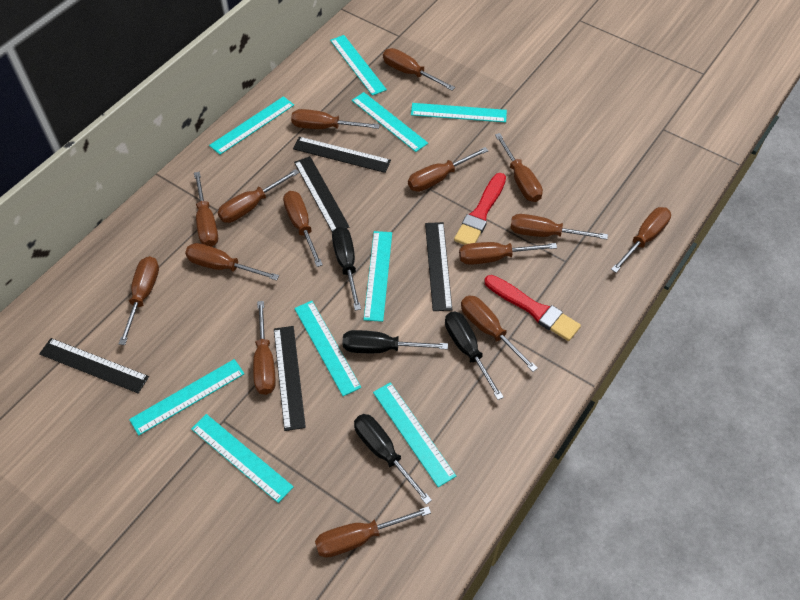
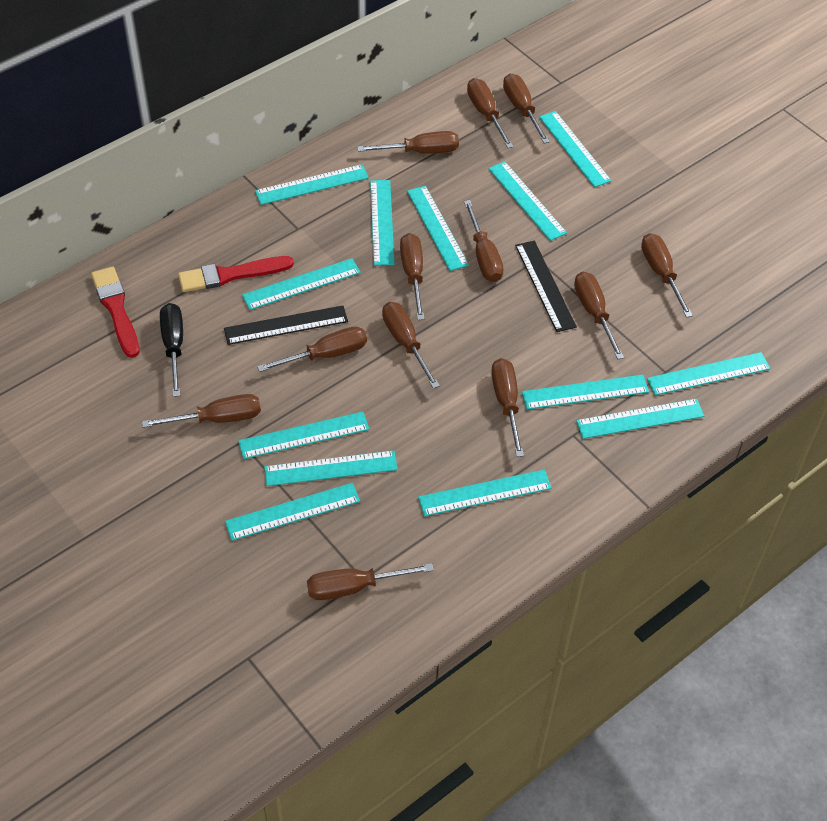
black ruler: [39,338,149,393] [274,326,306,431] [293,137,391,173] [294,156,349,232] [425,222,452,311] = 5 -> [224,305,348,345] [515,241,577,332] = 2
black screwdriver: [332,227,361,311] [342,330,448,353] [354,414,432,505] [445,312,504,400] = 4 -> [160,303,183,397] = 1
brown screwdriver: [119,256,159,345] [185,243,279,281] [194,172,218,247] [218,169,299,223] [253,301,276,395] [283,191,323,267] [291,109,380,129] [315,506,431,558] [383,48,455,91] [408,147,489,192] [459,242,557,265] [461,296,538,372] [495,133,543,202] [510,214,608,239] [611,207,671,273] = 15 -> [142,394,261,428] [257,326,367,372] [307,563,434,600] [357,131,459,153] [382,302,440,389] [400,233,425,320] [464,200,504,282] [467,78,514,148] [491,358,524,457] [503,74,550,144] [574,272,624,360] [641,233,693,318] = 12
turquoise ruler: [129,359,244,436] [191,414,294,503] [209,96,294,155] [294,301,361,396] [330,35,387,96] [352,92,428,152] [363,231,392,322] [373,382,456,487] [411,103,507,123] = 9 -> [225,483,360,541] [238,412,369,459] [242,258,361,310] [255,164,369,205] [264,450,398,486] [370,180,395,265] [407,186,469,271] [418,469,552,516] [489,162,567,241] [522,375,649,410] [539,111,611,187] [576,399,704,439] [647,352,770,395] = 13

